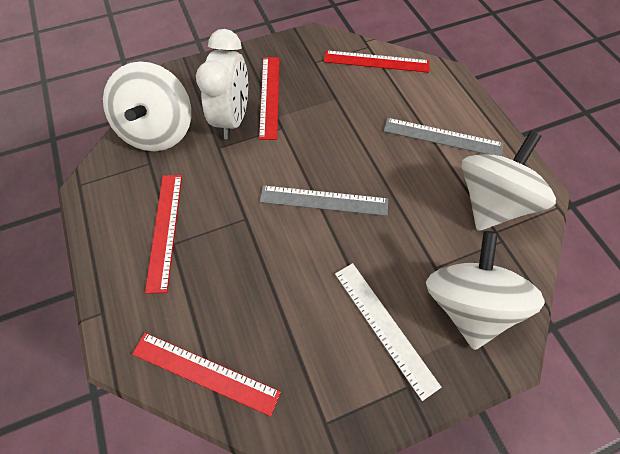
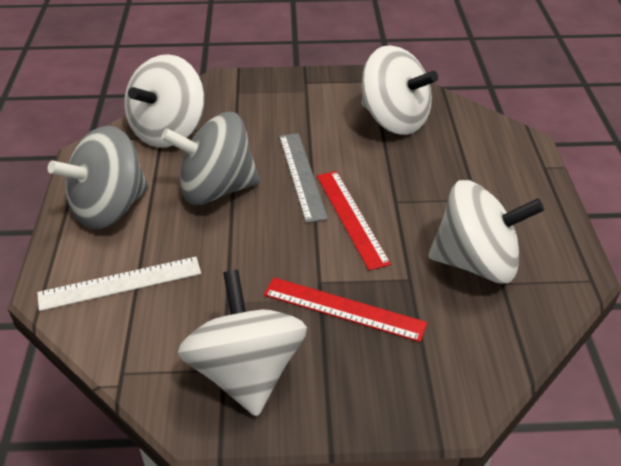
grey ruler: [260,185,388,216] [384,118,503,156] = 2 -> [279,133,328,223] = 1
grey spinning top: none = 0 -> [48,126,149,229] [161,112,260,205] = 2
red ruler: [132,333,281,416] [145,175,182,294] [259,57,279,140] [324,50,430,73] = 4 -> [264,277,427,342] [317,171,391,271] = 2
white clock: [196,29,248,139] = 1 -> none = 0
white spinning top: [103,61,191,151] [426,231,545,350] [461,131,556,231] = 3 -> [124,54,204,148] [178,270,307,417] [362,45,438,135] [428,180,544,284] = 4

